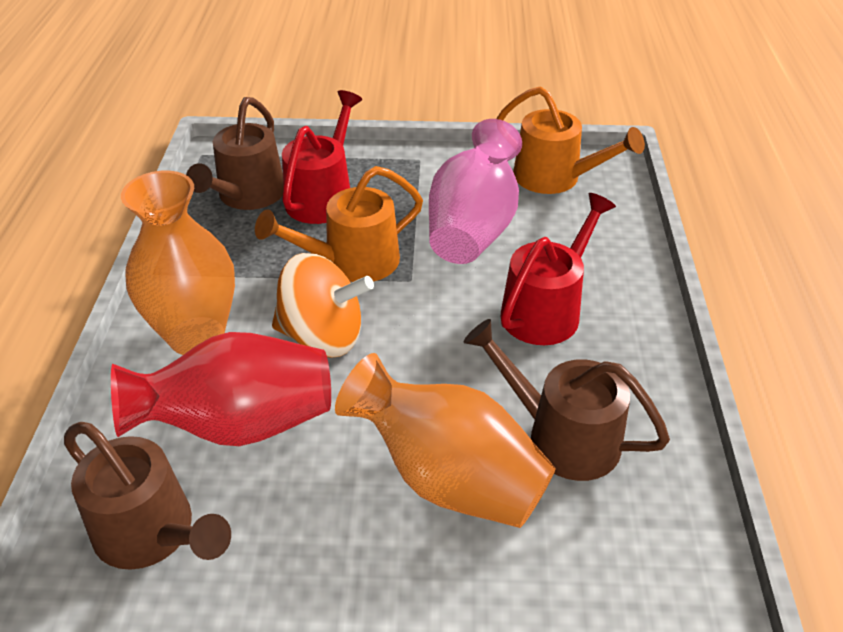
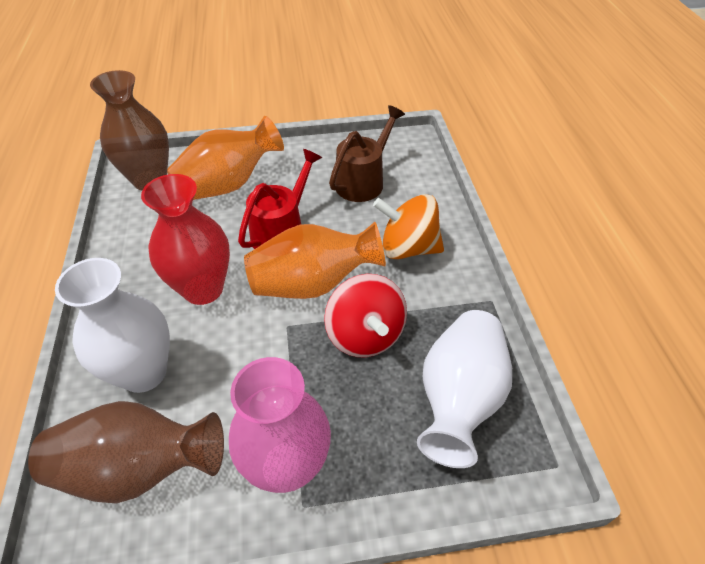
brown vase: none = 0 -> [28,401,224,504] [90,70,169,190] = 2
brown watering can: [64,422,231,570] [186,97,284,210] [463,319,670,481] = 3 -> [329,105,405,202] = 1
orange watering can: [255,166,423,282] [496,86,645,194] = 2 -> none = 0
red spinning top: none = 0 -> [324,274,407,357] = 1
red watering can: [282,90,362,224] [501,193,616,345] = 2 -> [238,149,322,249] = 1
white vase: none = 0 -> [55,258,170,393] [417,310,512,468] = 2

